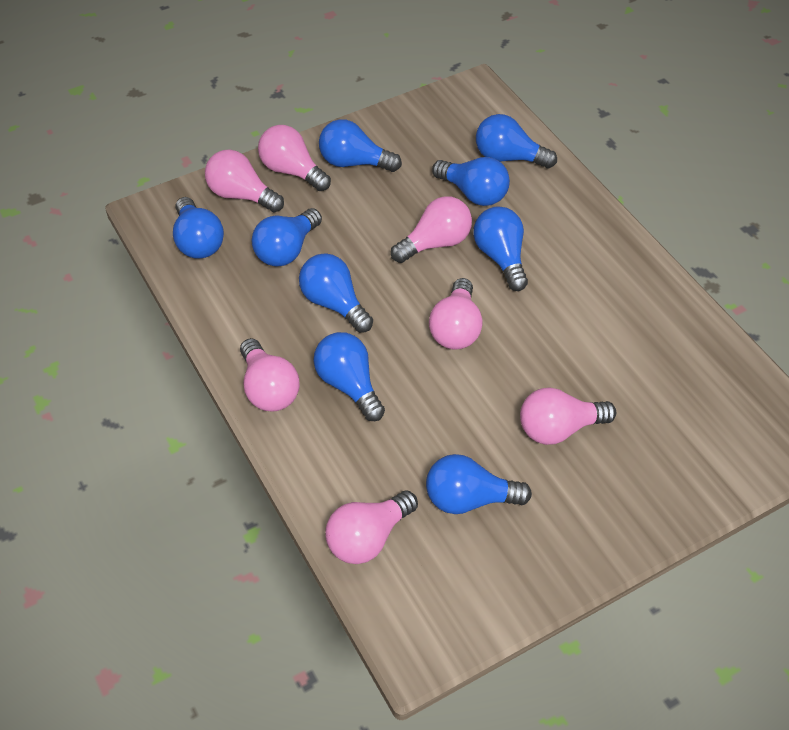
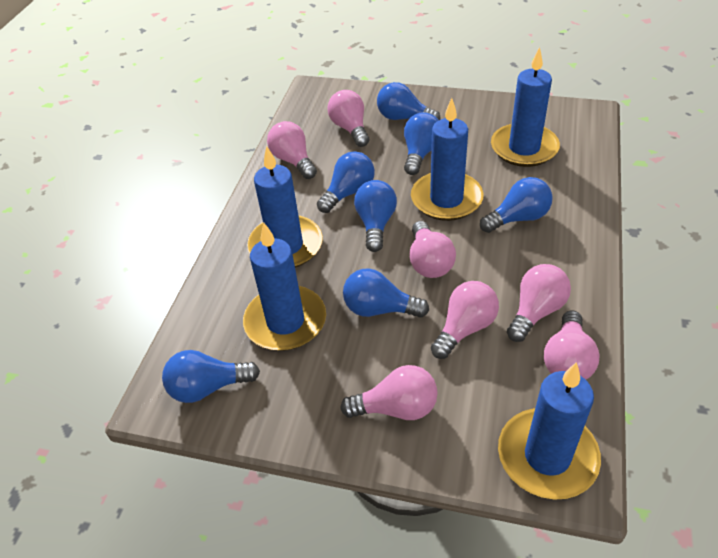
blue candle: none = 0 -> [243,223,326,351] [247,146,323,268] [411,98,483,221] [491,47,560,167] [498,362,601,500] = 5
blue light bulb: [173,197,224,259] [252,208,322,267] [299,254,373,333] [313,332,385,421] [319,119,402,172] [426,454,532,514] [432,157,510,206] [473,206,528,291] [476,114,557,168] = 9 -> [162,350,260,403] [317,151,375,213] [343,269,429,318] [354,180,397,252] [377,82,440,120] [404,112,439,175] [480,177,553,233] = 7

